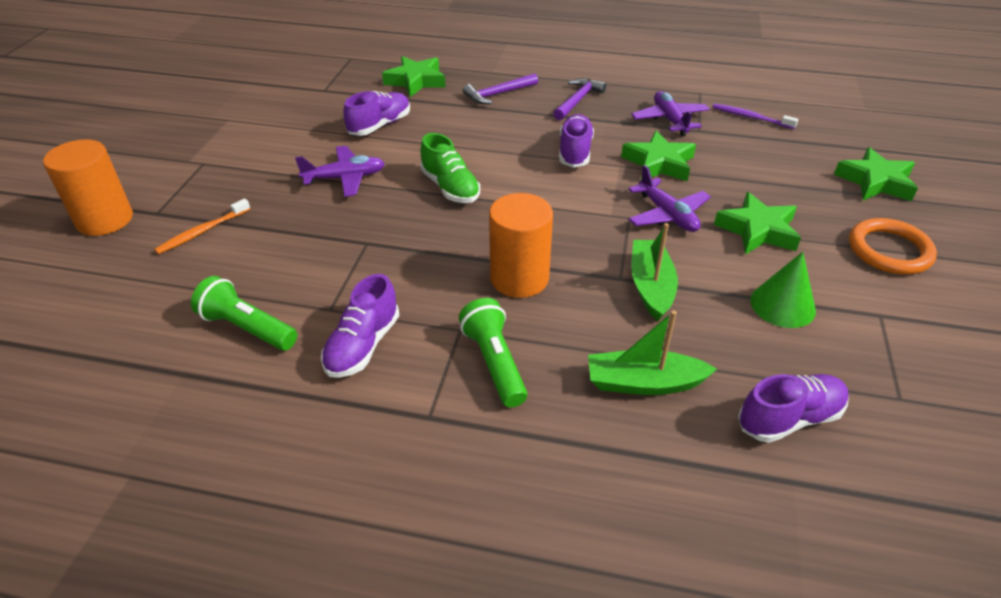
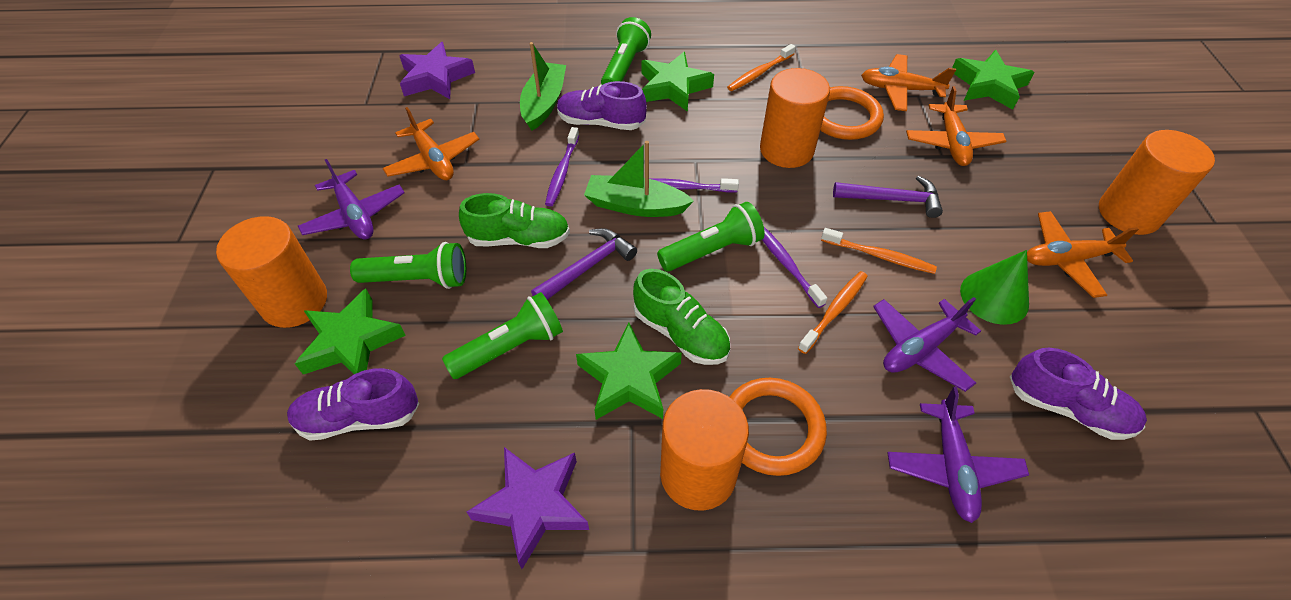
green flashlight: [191,276,297,350] [459,298,527,407] = 2 -> [350,242,466,289] [442,292,563,379] [601,17,651,85] [657,202,765,272] = 4
green shoe: [420,133,480,203] = 1 -> [459,193,570,248] [633,269,730,365] = 2
orange cylinder: [43,139,133,236] [489,193,553,298] = 2 -> [216,216,327,328] [660,389,749,511] [760,68,830,168] [1099,130,1215,235] = 4
orange plane: none = 0 -> [383,107,479,180] [861,54,956,111] [906,86,1006,166] [1027,211,1139,298] = 4
orange ring: [849,218,937,275] = 1 -> [729,378,827,476] [820,86,884,140] = 2
orange toothbrush: [154,198,250,254] = 1 -> [727,44,796,91] [798,271,868,354] [821,228,937,274] = 3
purple shoe: [321,274,399,378] [343,91,410,136] [559,114,594,168] [738,374,849,443] = 4 -> [287,368,419,441] [557,81,647,130] [1010,348,1147,440] = 3
purple star: none = 0 -> [399,42,475,99] [467,447,589,569] = 2
purple toothbrush: [713,104,798,129] = 1 -> [545,127,579,207] [652,178,739,192] [762,227,827,308] = 3

